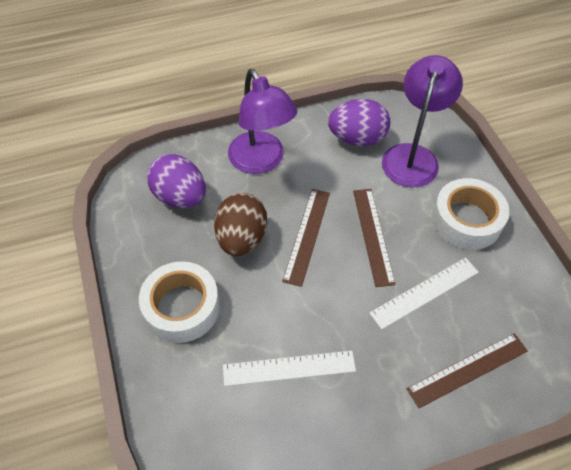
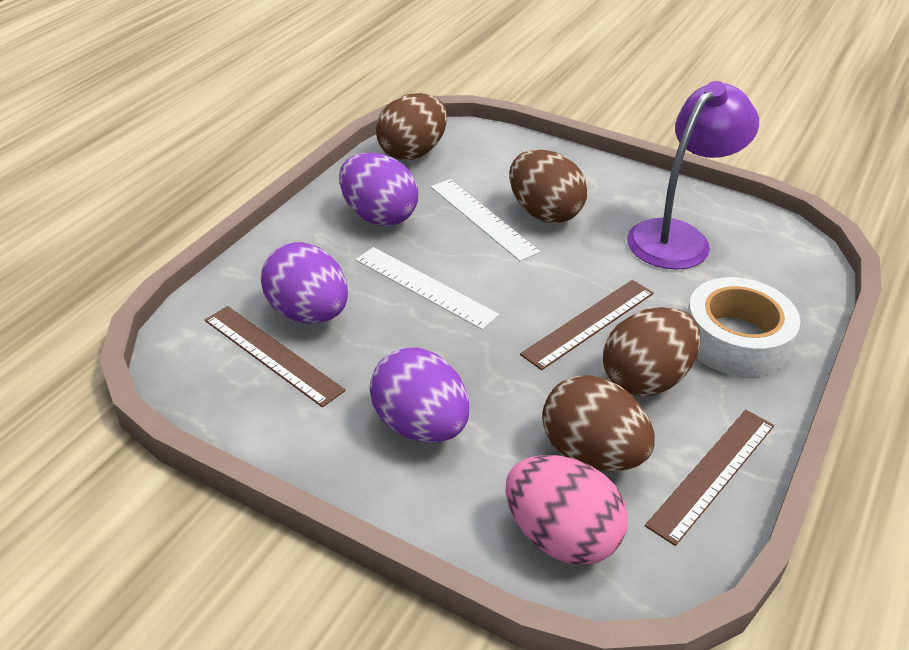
brown egg: [214,193,267,256] = 1 -> [376,93,447,160] [509,150,587,223] [542,375,655,471] [603,307,701,396] = 4
pink egg: none = 0 -> [506,455,628,565] = 1
purple egg: [147,154,206,208] [328,99,390,146] = 2 -> [261,242,348,324] [339,153,418,226] [369,347,469,443] = 3
purple lamp: [228,69,297,174] [382,55,463,187] = 2 -> [627,81,759,270] = 1
white tape: [139,261,220,343] [432,178,509,250] = 2 -> [687,277,800,377] = 1

